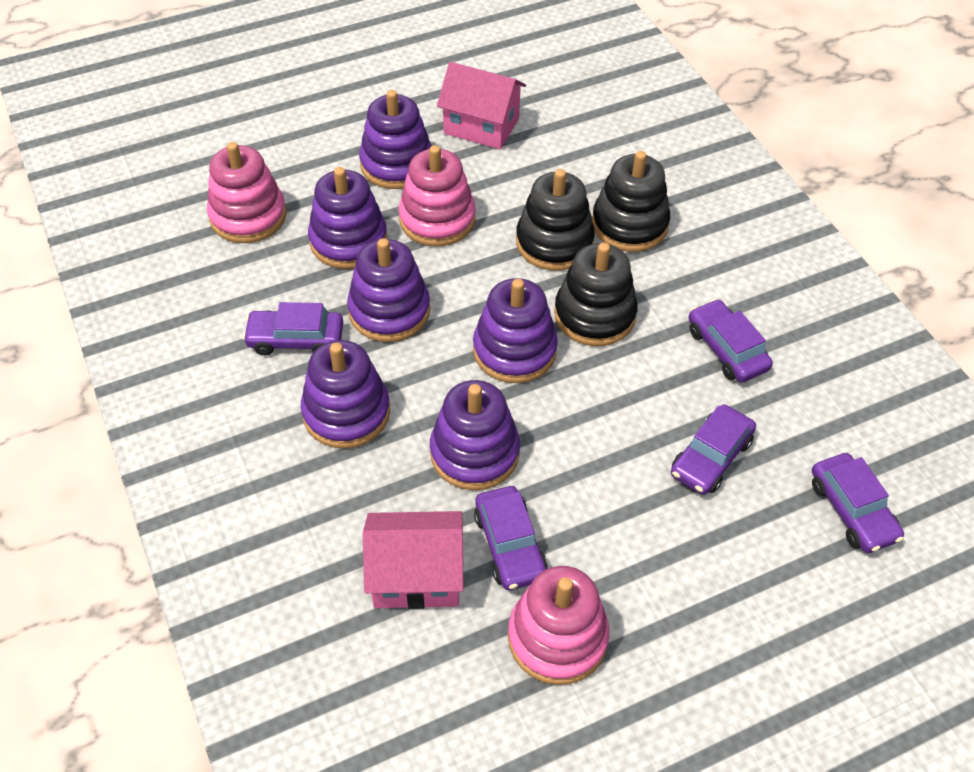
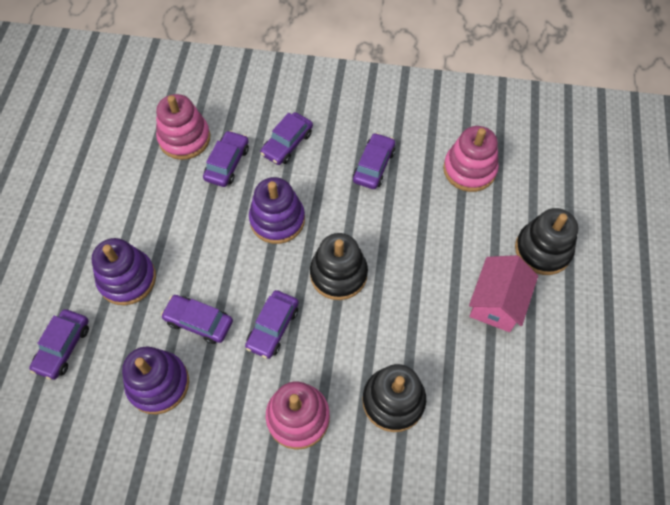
pink house: [363,511,464,609] [437,62,526,149] = 2 -> [469,255,538,332] = 1
purple car: [243,302,343,355] [474,486,548,590] [671,405,756,495] [689,299,773,382] [812,453,904,553] = 5 -> [29,309,89,380] [161,295,233,344] [203,130,249,187] [245,290,299,359] [260,112,313,165] [353,133,395,189] = 6
purple stacking toy: [301,340,390,449] [308,167,387,269] [347,238,430,342] [359,90,432,189] [430,380,520,490] [473,278,558,383] = 6 -> [92,238,156,305] [122,346,189,415] [249,177,305,244] = 3

